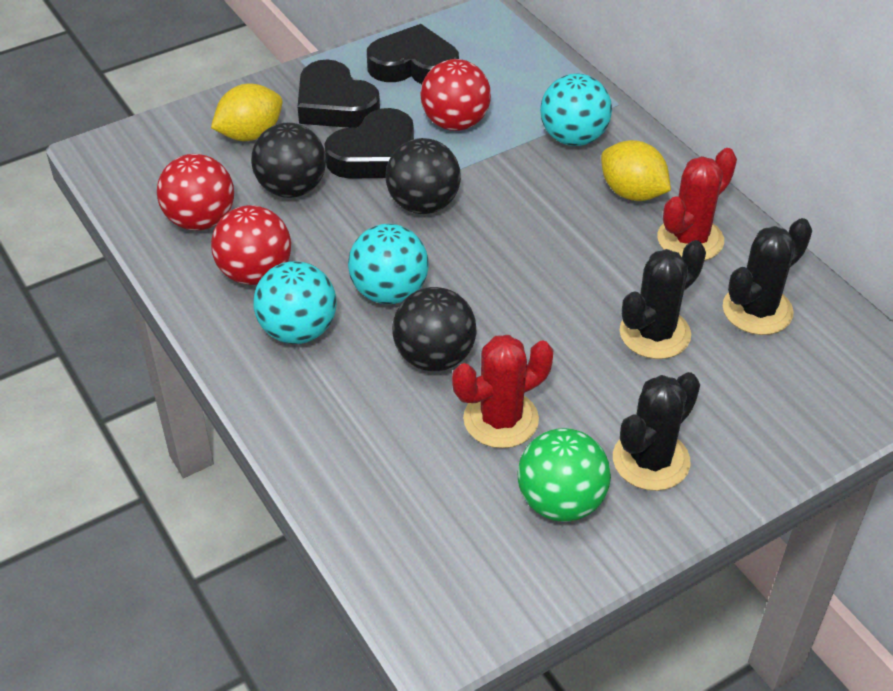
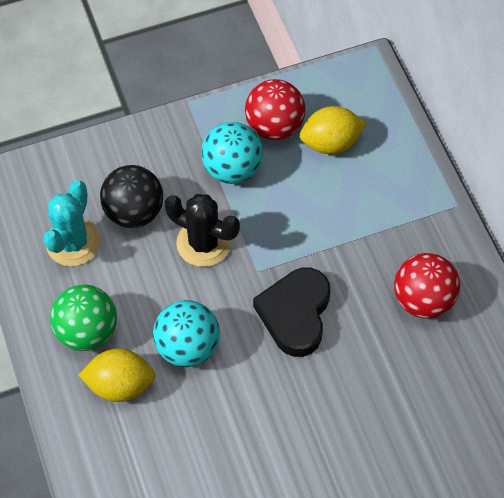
black ball: [251,123,326,198] [386,138,461,214] [392,287,477,371] = 3 -> [100,165,163,228] = 1
black cactus: [613,372,700,491] [620,240,706,359] [723,218,812,335] = 3 -> [164,194,240,267] = 1
black heart: [297,59,380,128] [324,108,414,179] [367,24,459,84] = 3 -> [253,268,330,357] = 1
red ball: [157,154,234,230] [211,205,291,285] [420,59,491,131] = 3 -> [245,79,305,140] [394,253,460,319] = 2
red cactus: [452,335,553,448] [657,148,737,261] = 2 -> none = 0
turquoise ball: [253,261,337,344] [348,224,429,304] [540,73,612,146] = 3 -> [153,300,220,367] [201,122,263,184] = 2
turquoise cactus: none = 0 -> [43,180,101,266] = 1

